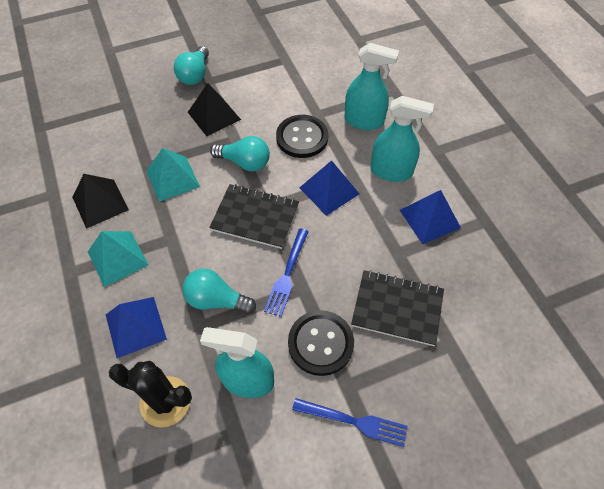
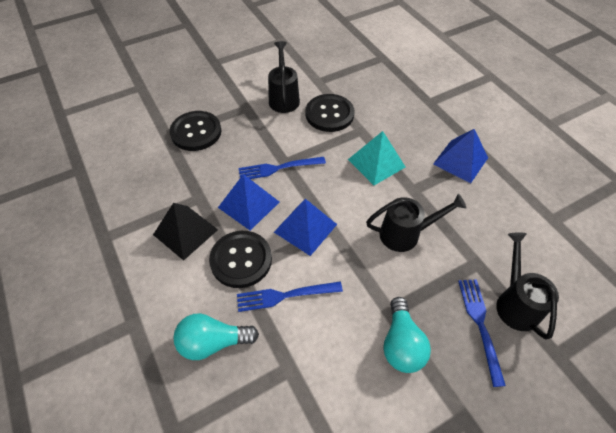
black button: [276,115,328,158] [288,310,354,376] = 2 -> [169,111,222,151] [209,231,272,288] [306,94,354,132] = 3
black cactus: [109,361,192,428] = 1 -> none = 0
black notebook: [209,184,299,249] [351,270,444,346] = 2 -> none = 0
black pyramid: [72,174,129,229] [188,83,241,136] = 2 -> [153,203,218,261] = 1
black watering can: none = 0 -> [268,41,300,113] [366,194,466,252] [496,233,559,340] = 3
blue fork: [264,228,309,317] [292,398,408,447] = 2 -> [237,282,343,312] [239,157,326,179] [458,279,506,387] = 3
turquoise light bulb: [174,46,209,85] [182,269,256,314] [210,136,270,171] = 3 -> [173,313,259,360] [384,297,431,373] = 2
turquoise pyramid: [88,231,149,287] [146,148,200,202] = 2 -> [348,131,405,185] = 1
turquoise spray bottle: [200,327,274,398] [344,43,399,130] [371,96,434,182] = 3 -> none = 0

